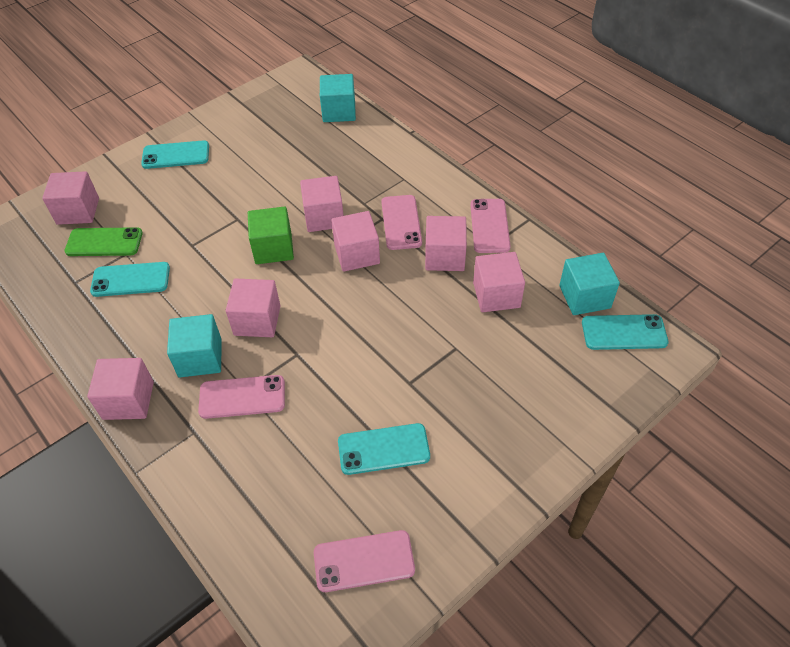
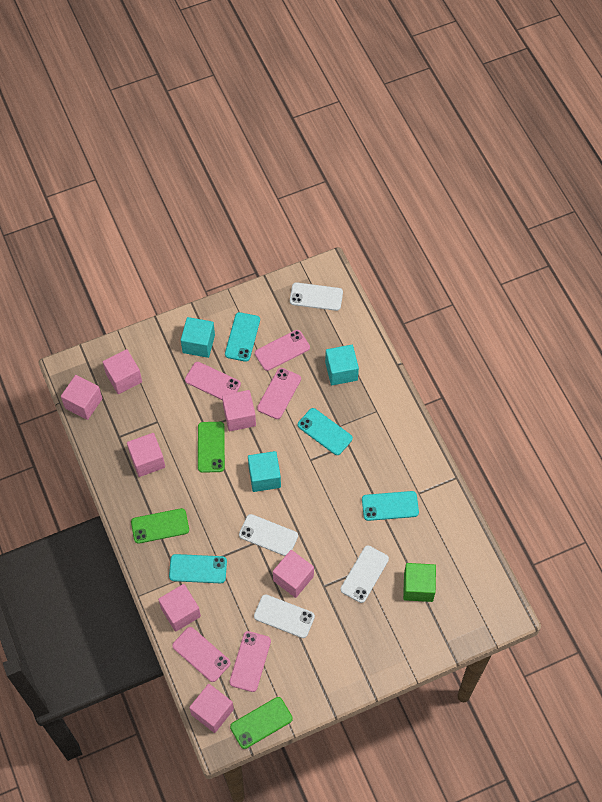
green phone: [65,227,143,256] = 1 -> [131,508,189,544] [198,422,225,473] [230,697,293,749] = 3
pink phone: [198,375,285,419] [314,530,415,592] [381,195,422,250] [470,199,511,253] = 4 -> [172,627,230,682] [185,362,241,400] [229,631,271,692] [255,330,310,371] [257,368,301,419] = 5
white phone: none = 0 -> [239,514,298,556] [254,594,315,638] [290,282,343,311] [341,545,389,603] = 4

